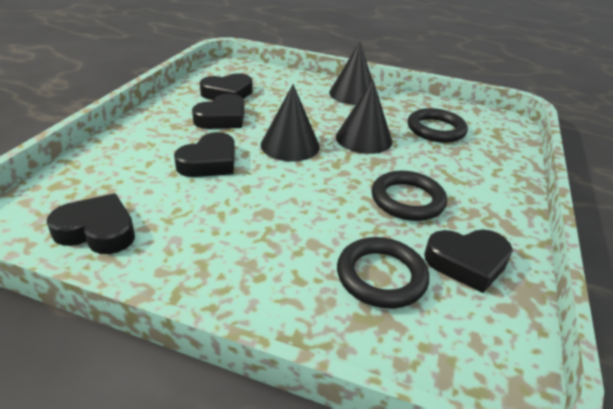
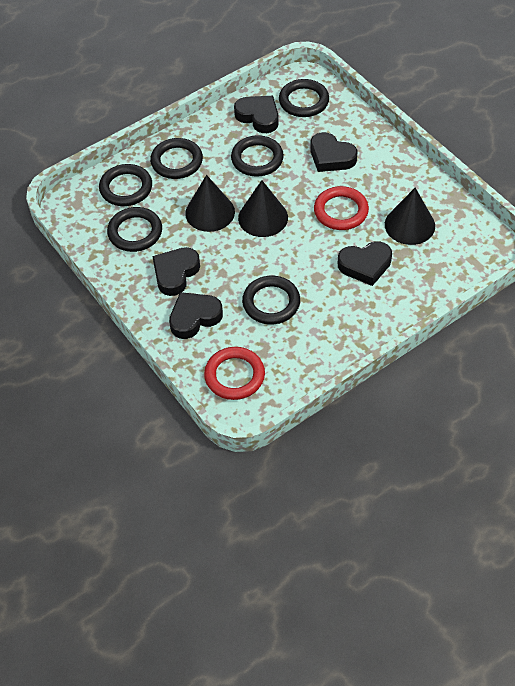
black ring: [337,237,429,309] [371,171,447,221] [407,108,468,143] = 3 -> [99,164,152,206] [107,207,162,252] [150,138,203,179] [231,135,284,177] [242,276,300,324] [279,79,329,117] = 6
red ring: none = 0 -> [204,347,265,400] [314,186,369,230] = 2

